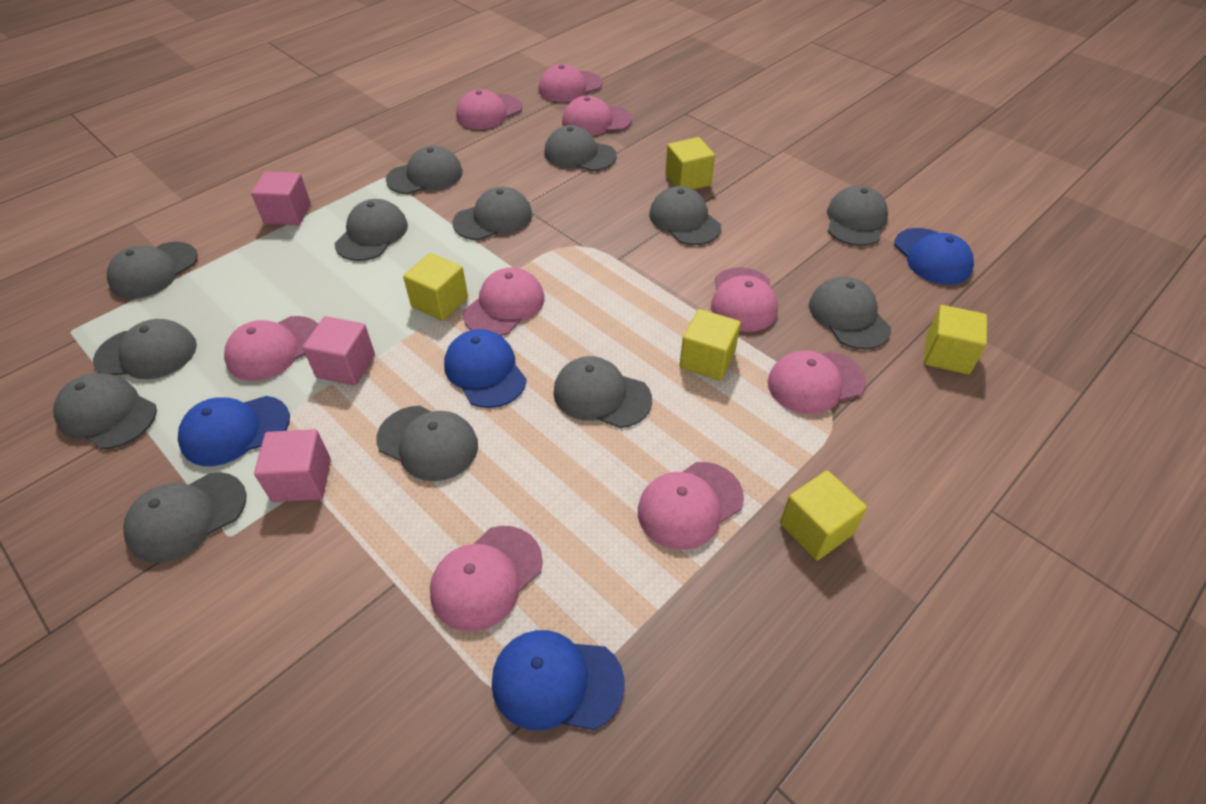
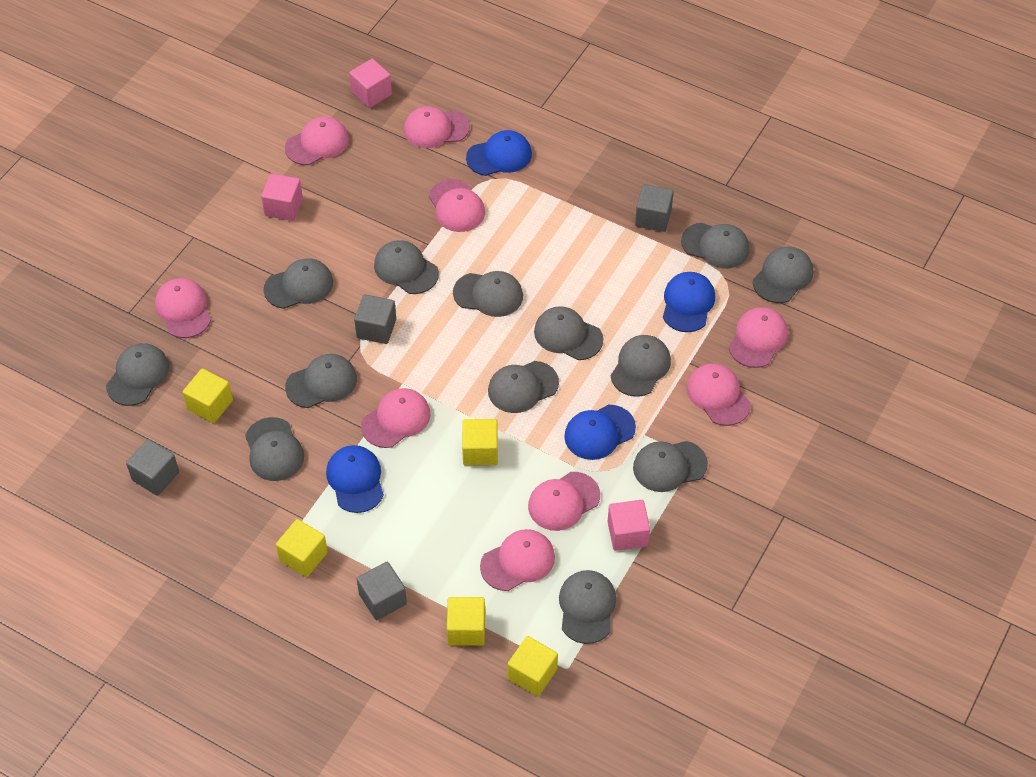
grey cube: none = 0 -> [126,439,179,496] [354,294,396,344] [357,562,407,620] [635,184,674,232] = 4

